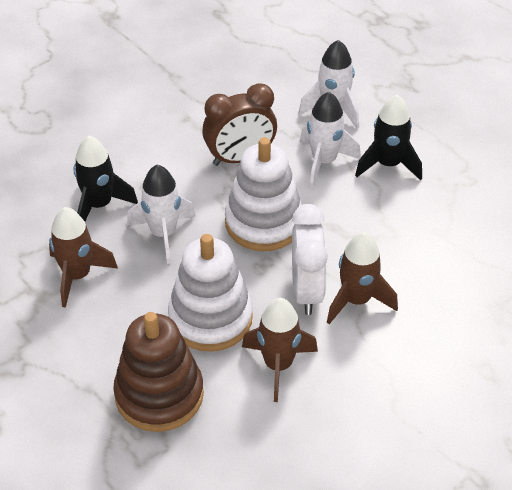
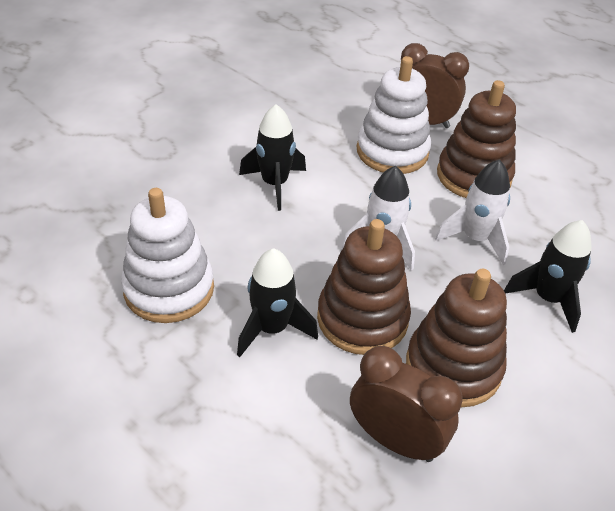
black rocket: [73,136,138,221] [355,95,422,180] = 2 -> [237,248,318,357] [239,104,306,211] [504,220,592,333] = 3
brown clock: [202,83,277,166] = 1 -> [350,346,463,462] [401,43,469,128] = 2
brown rocket: [49,207,118,308] [242,298,318,402] [327,232,398,324] = 3 -> none = 0
brown stacking toy: [113,312,204,432] = 1 -> [317,219,411,355] [406,269,507,407] [437,80,516,198] = 3
white clock: [292,204,328,315] = 1 -> none = 0
white rocket: [127,165,195,264] [298,40,359,129] [300,92,361,187] = 3 -> [341,166,415,271] [435,159,510,265] = 2

